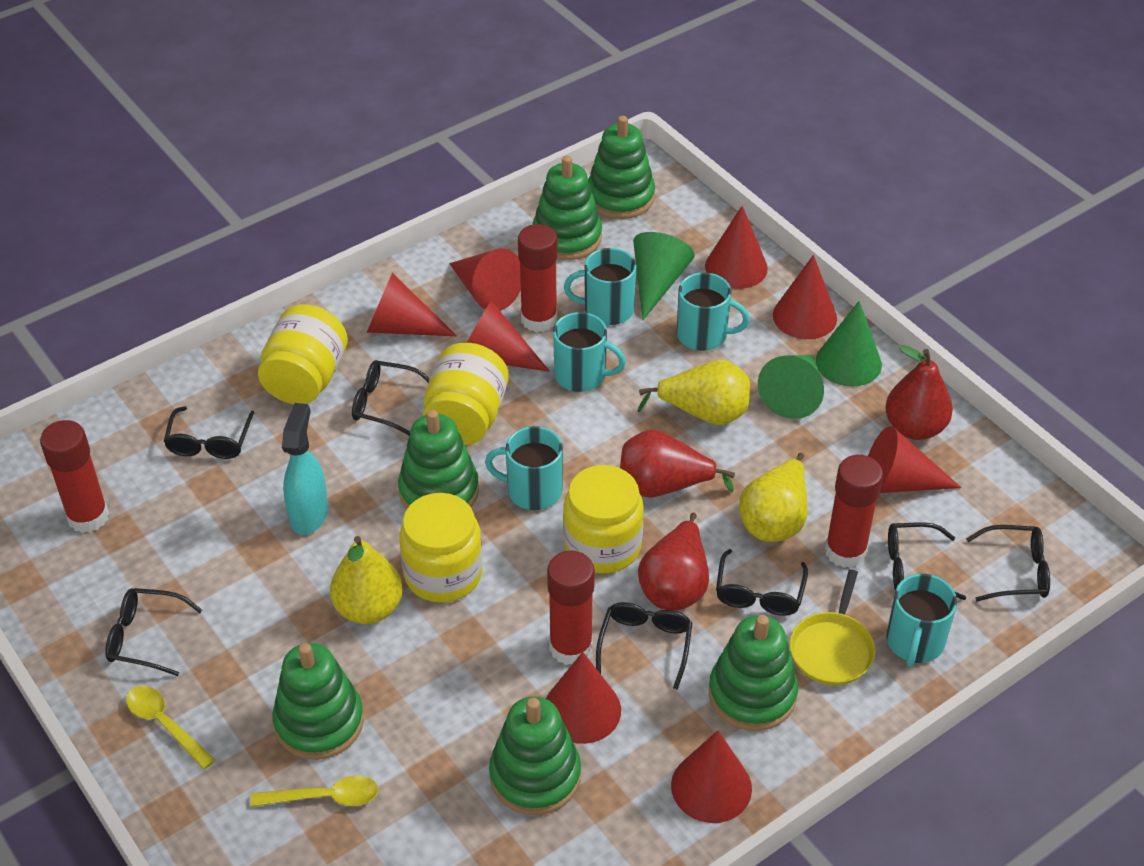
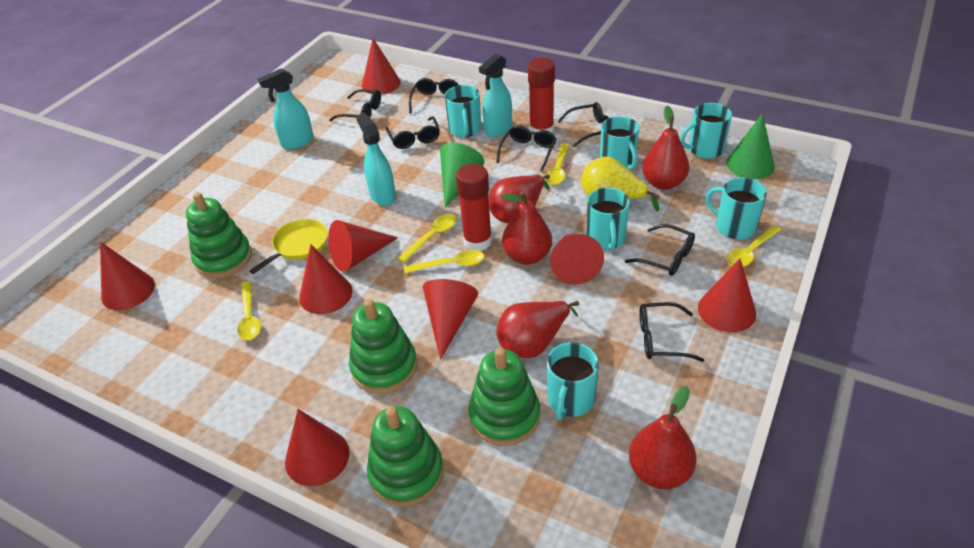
green cone: [633,232,695,320] [758,355,824,419] [816,301,882,386] = 3 -> [440,143,485,208] [726,113,775,179] = 2
green stacking toy: [273,643,364,760] [398,410,479,509] [489,696,581,815] [532,156,602,260] [588,116,655,219] [709,615,798,731] = 6 -> [186,192,252,278] [349,299,417,394] [367,406,444,507] [468,347,540,446] = 4
red glue stick: [40,420,109,533] [518,224,558,332] [547,550,595,665] [825,455,883,568] = 4 -> [456,164,492,251] [528,58,555,135] = 2
red pear: [620,430,735,498] [638,513,709,611] [885,345,953,440] = 3 -> [489,174,550,223] [496,301,579,358] [501,191,552,265] [629,386,697,489] [642,106,689,190] = 5
turquoise mug: [485,426,563,510] [553,312,626,392] [564,248,637,325] [677,272,750,351] [886,574,957,667] = 5 -> [445,85,481,138] [547,342,599,420] [586,188,630,250] [600,116,639,170] [680,103,732,159] [706,177,767,239] = 6
turquoise spray bottle: [282,403,328,535] = 1 -> [258,68,314,150] [356,113,396,206] [479,54,512,137] = 3
yellow jar: [258,304,348,404] [399,493,483,603] [423,343,509,445] [563,465,644,574] = 4 -> none = 0
yellow pear: [330,536,403,624] [638,360,750,425] [739,453,808,542] = 3 -> [581,157,660,212] = 1
yellow spoon: [126,686,215,770] [251,776,379,807] = 2 -> [237,281,261,340] [398,214,457,263] [404,250,484,273] [546,143,569,185] [727,225,781,267] = 5

